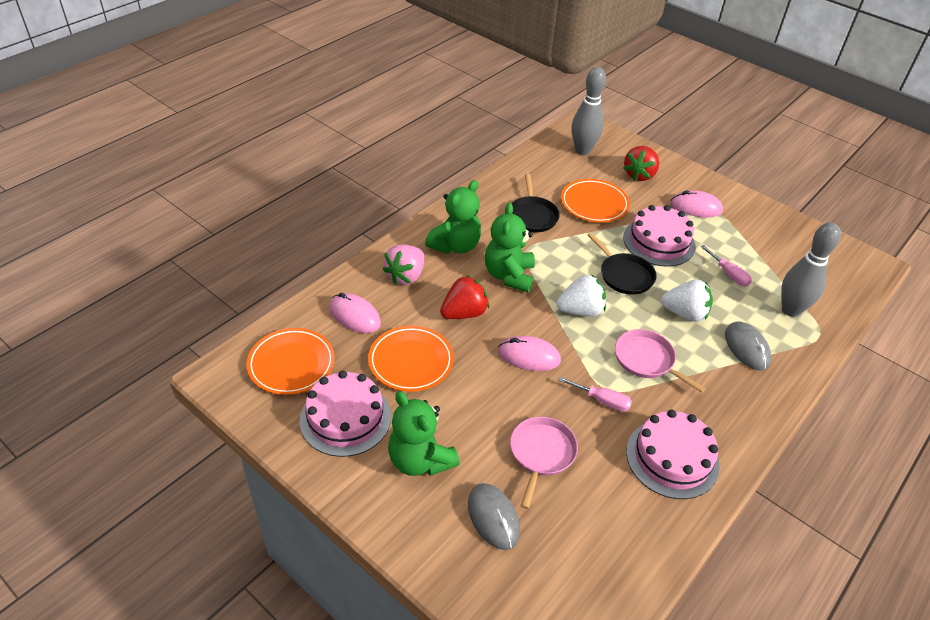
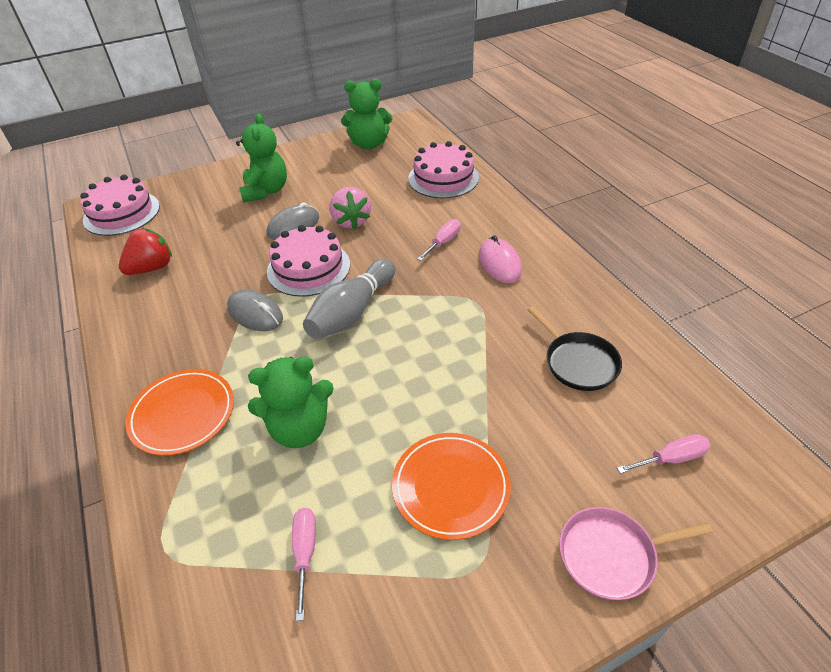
black pan: [511,174,560,233] [588,232,657,295] = 2 -> [527,306,622,391] = 1
grey bowling pin: [571,67,606,155] [781,222,841,317] = 2 -> [303,259,395,339] = 1
orange plate: [247,328,335,395] [368,326,454,392] [561,179,630,223] = 3 -> [126,369,234,456] [392,433,511,540] = 2
pink mouse: [329,292,381,333] [498,336,561,371] [671,190,723,217] = 3 -> [479,235,522,283] = 1
pink pan: [510,416,578,509] [615,329,706,393] = 2 -> [559,507,713,600] = 1
pink screwdriver: [558,377,632,412] [700,245,752,287] = 2 -> [292,508,316,621] [417,219,461,261] [617,434,710,474] = 3
red strawberry: [440,275,489,319] [623,146,659,181] = 2 -> [119,228,172,275] = 1
white strawberry: [557,274,606,316] [661,279,713,321] = 2 -> none = 0

